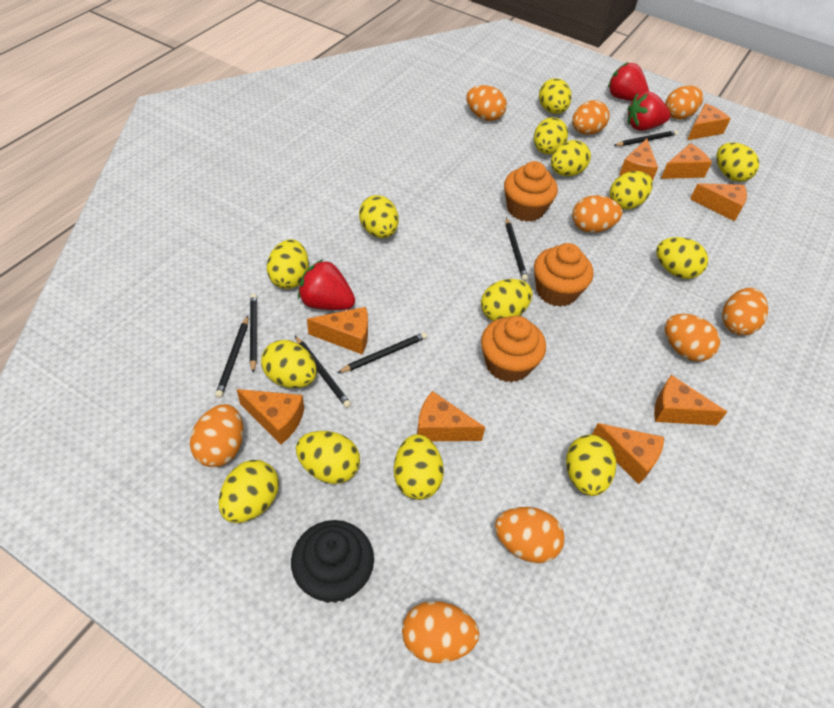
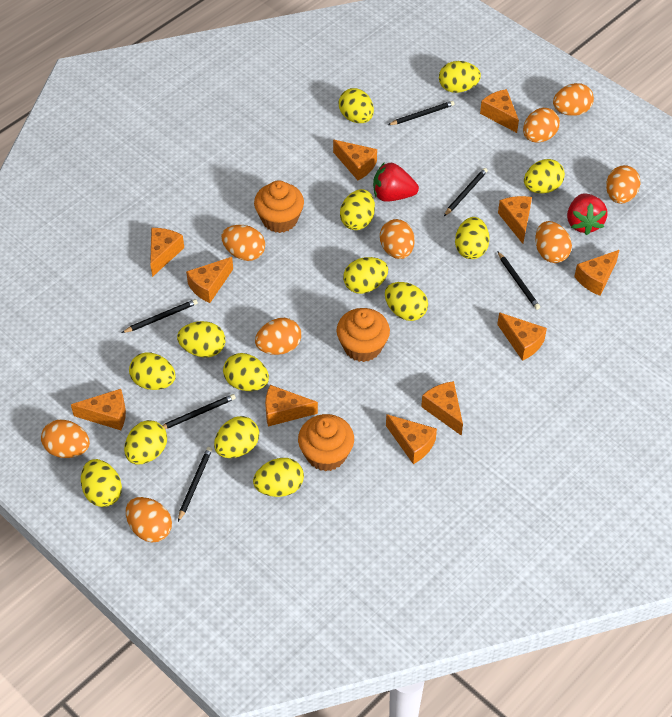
black cupcake: [291,520,374,603] = 1 -> none = 0
orange cheese: [237,389,304,444] [307,307,368,354] [417,391,485,441] [592,423,664,484] [619,139,658,182] [654,375,727,425] [661,143,712,179] [687,104,731,140] [690,183,747,221] = 9 -> [71,389,126,430] [150,228,184,277] [186,257,233,303] [265,385,318,427] [333,140,377,180] [386,414,437,464] [421,381,463,436] [480,89,519,133] [497,312,547,361] [498,196,532,244] [574,250,619,296] = 11
red strawberry: [298,259,355,310] [608,62,649,101] [627,91,671,131] = 3 -> [373,162,419,202] [567,193,608,235] = 2

